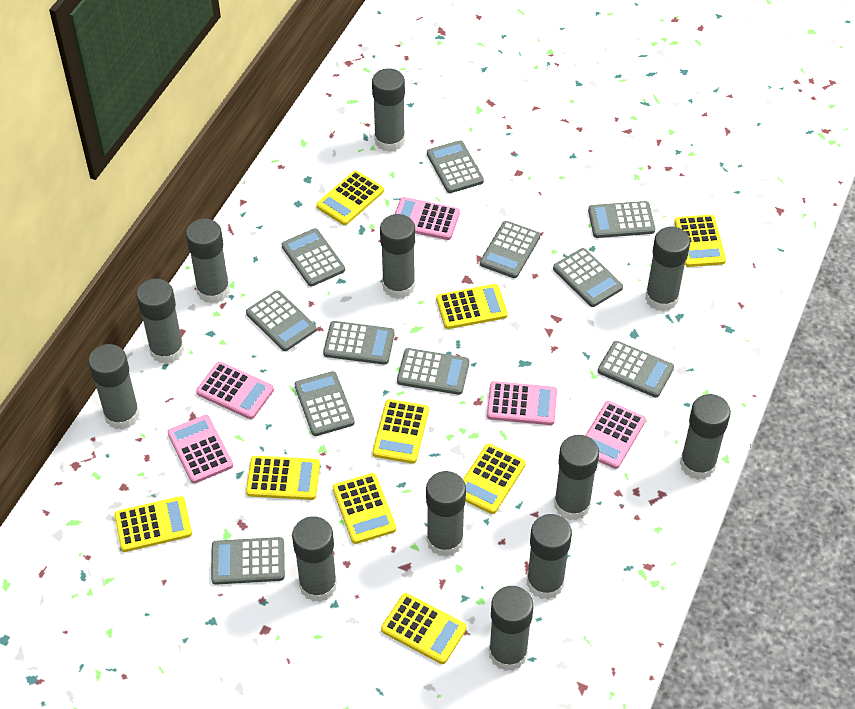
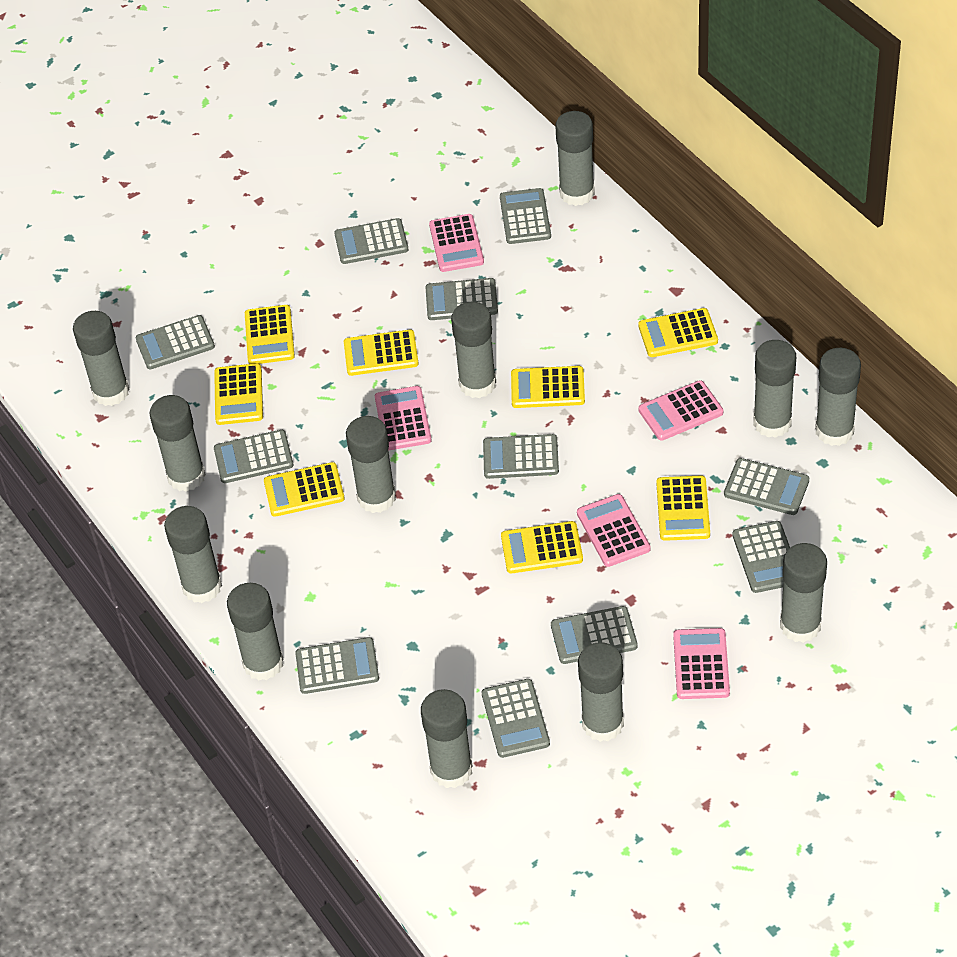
yellow calculator: [114,496,192,552] [246,456,320,500] [316,171,384,225] [333,473,396,544] [372,399,429,464] [381,593,467,664] [436,284,508,329] [463,444,526,514] [674,215,726,267] = 9 -> [214,363,263,425] [245,305,295,364] [264,462,345,517] [344,330,419,376] [501,521,583,573] [511,366,585,408] [639,308,718,357] [656,475,710,541] = 8

